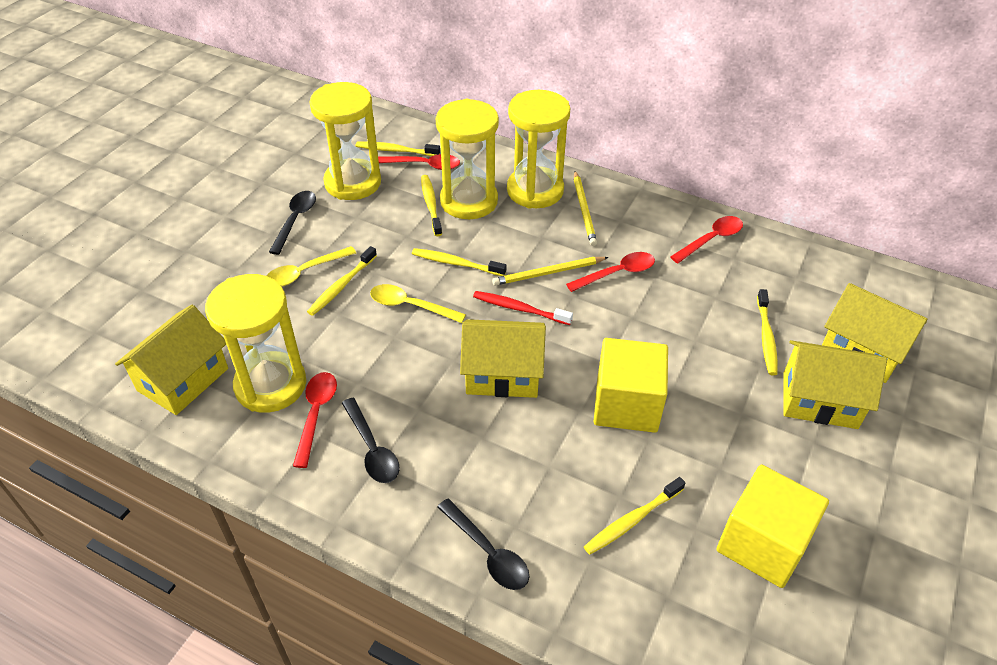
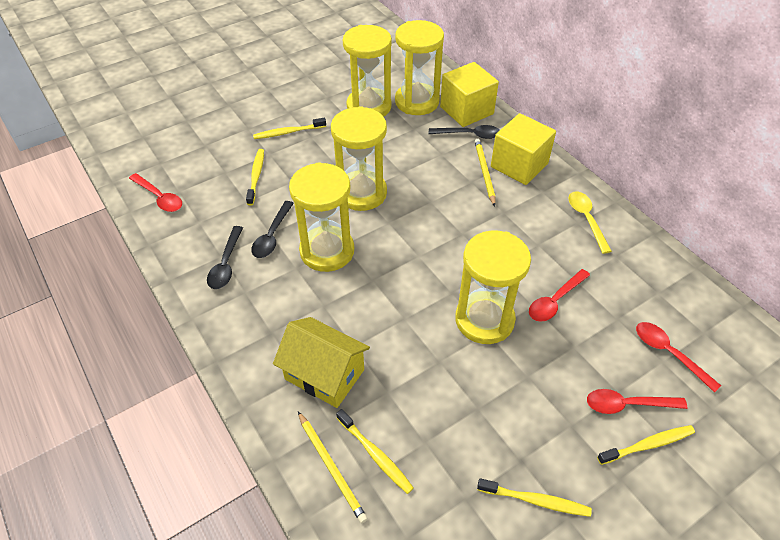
red toothbrush: [473,291,573,325] = 1 -> none = 0
yellow hourglass: [205,274,306,413] [309,82,381,200] [436,99,499,219] [507,90,571,208] = 4 -> [289,162,354,272] [331,106,387,211] [343,25,392,117] [395,20,444,115] [455,230,531,344] = 5
yellow house: [115,305,228,415] [460,319,546,398] [784,340,887,429] [822,283,927,383] = 4 -> [273,317,370,408] = 1
yellow spoon: [266,246,356,287] [370,284,466,323] = 2 -> [568,191,612,254] = 1
yellow toothbrush: [307,246,377,316] [356,142,440,156] [412,248,506,276] [421,175,442,236] [584,477,686,555] [757,289,778,376] = 6 -> [246,149,264,206] [253,118,326,139] [336,409,414,494] [477,478,592,517] [597,425,695,465] = 5

